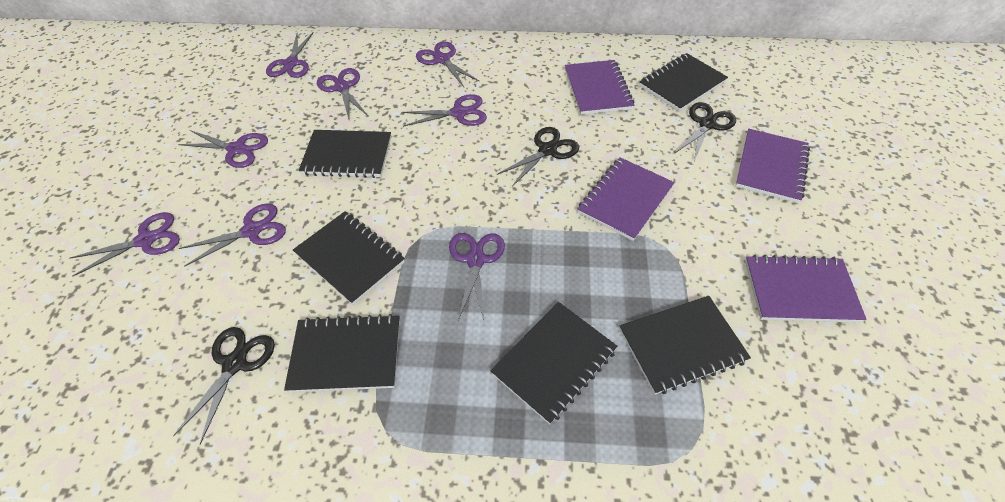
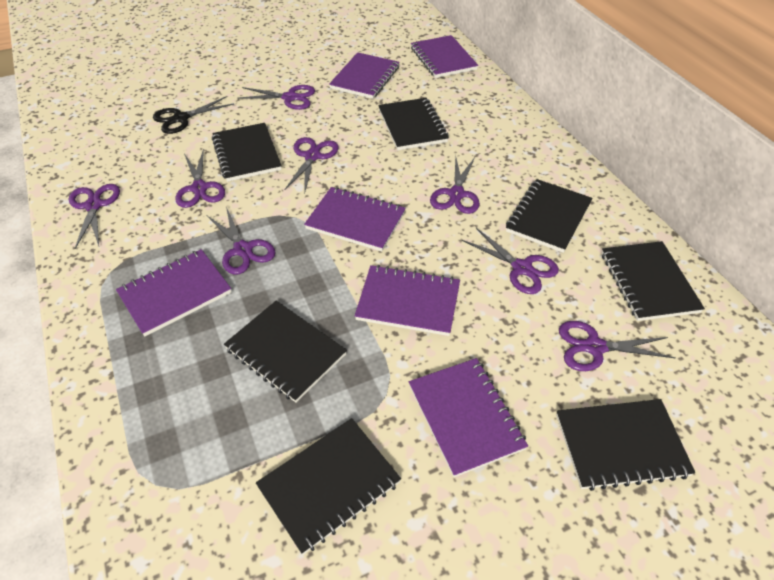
black notebook: [284,314,400,392] [293,211,405,305] [299,130,391,178] [490,302,617,424] [619,296,751,395] [639,53,728,112] = 6 -> [212,123,282,182] [224,301,347,402] [256,418,401,555] [378,98,449,150] [506,179,593,253] [556,399,695,491] [602,241,705,321] = 7
black scissors: [173,327,275,445] [497,127,579,187] [674,102,736,161] = 3 -> [153,96,234,134] = 1
purple notebook: [565,60,634,115] [578,157,675,241] [735,129,810,203] [745,255,867,323] = 4 -> [116,249,232,336] [304,187,406,252] [329,52,400,99] [355,265,460,336] [409,358,528,477] [411,35,478,78] = 6

